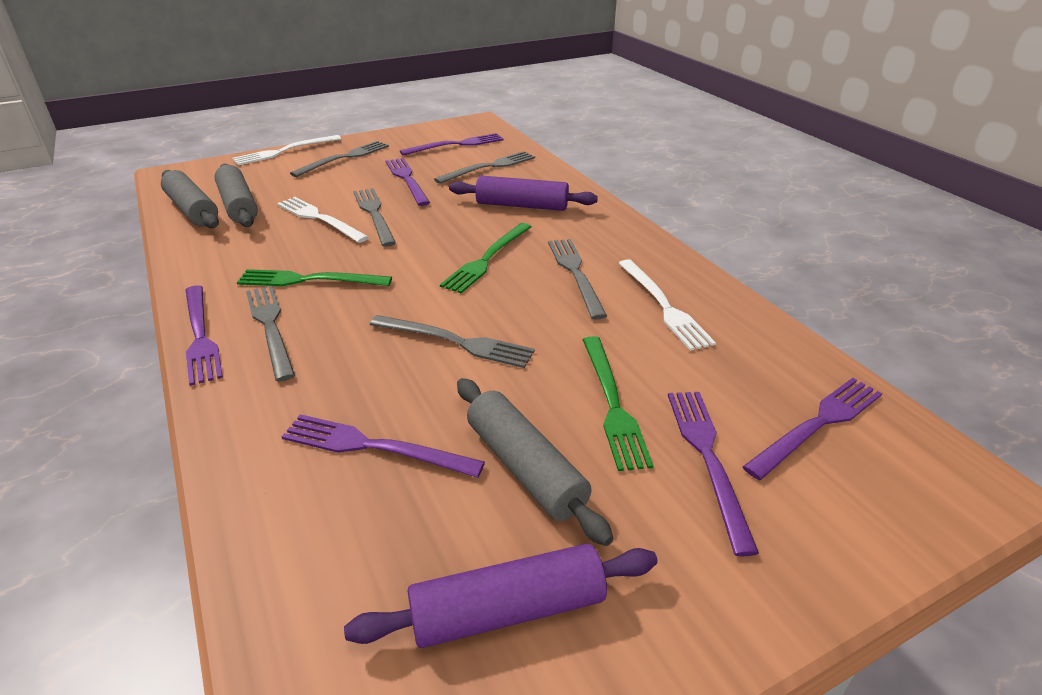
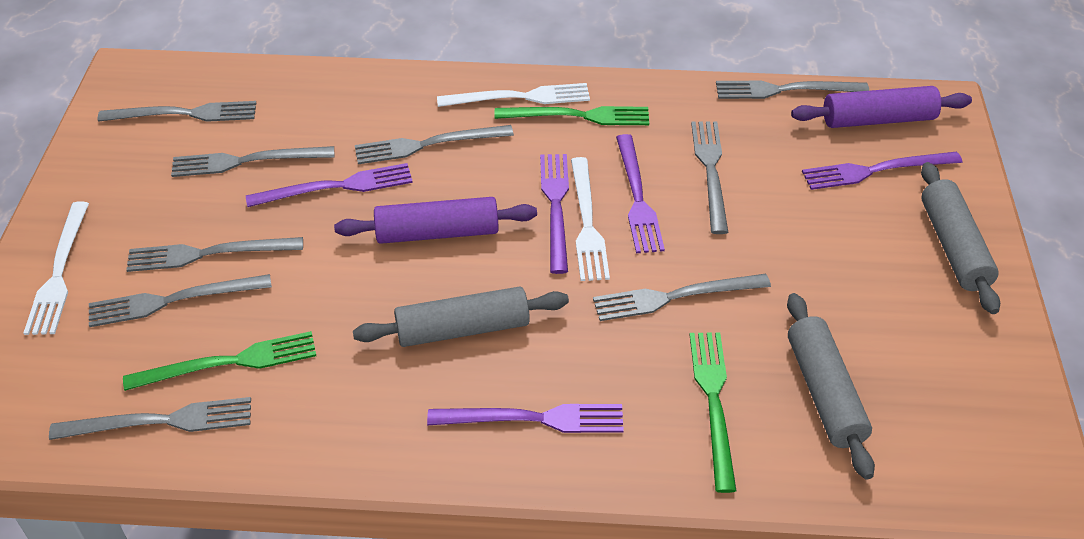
grey fork: [246,285,295,382] [290,141,389,177] [353,188,396,247] [370,315,535,368] [434,151,535,184] [548,239,607,319] = 6 -> [49,397,251,440] [89,274,272,327] [97,101,256,122] [126,237,303,272] [171,146,334,177] [355,125,514,164] [593,274,771,321] [691,121,728,234] [716,81,869,99] = 9
purple fork: [186,285,223,386] [282,414,485,478] [385,158,430,206] [400,133,504,155] [668,392,759,556] [743,378,882,480] = 6 -> [246,163,413,207] [427,404,624,433] [540,154,569,274] [616,134,665,253] [802,151,962,190] = 5

